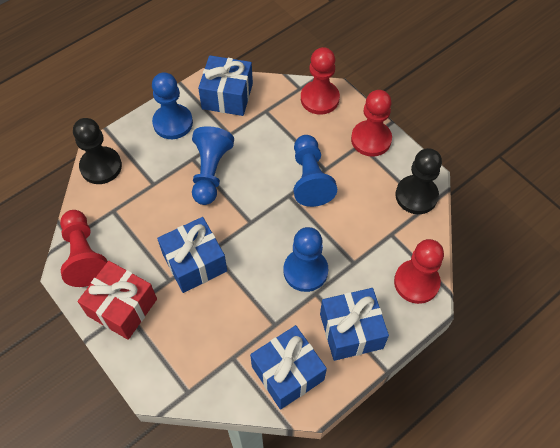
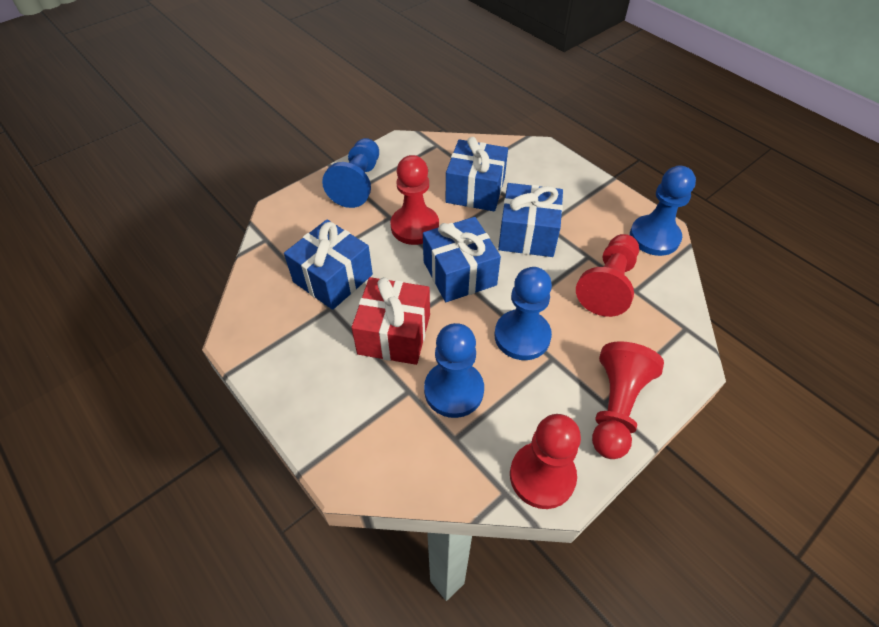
black pawn: [73,118,122,184] [395,148,442,214] = 2 -> none = 0

